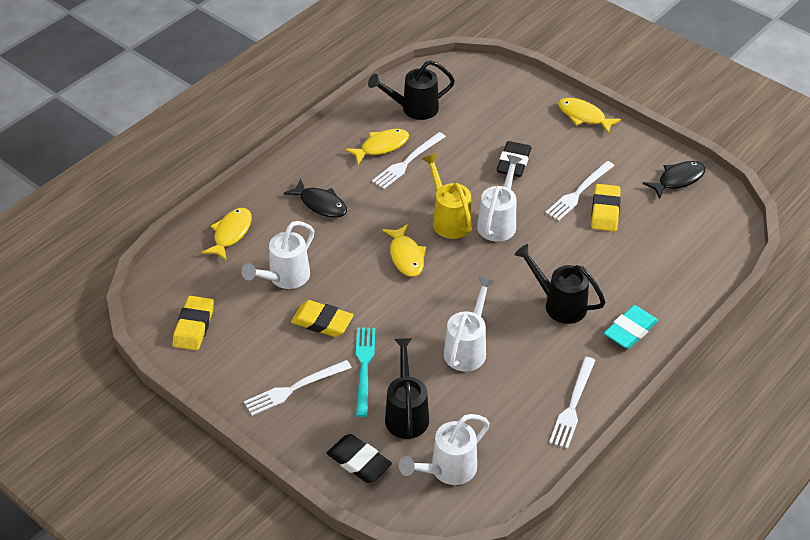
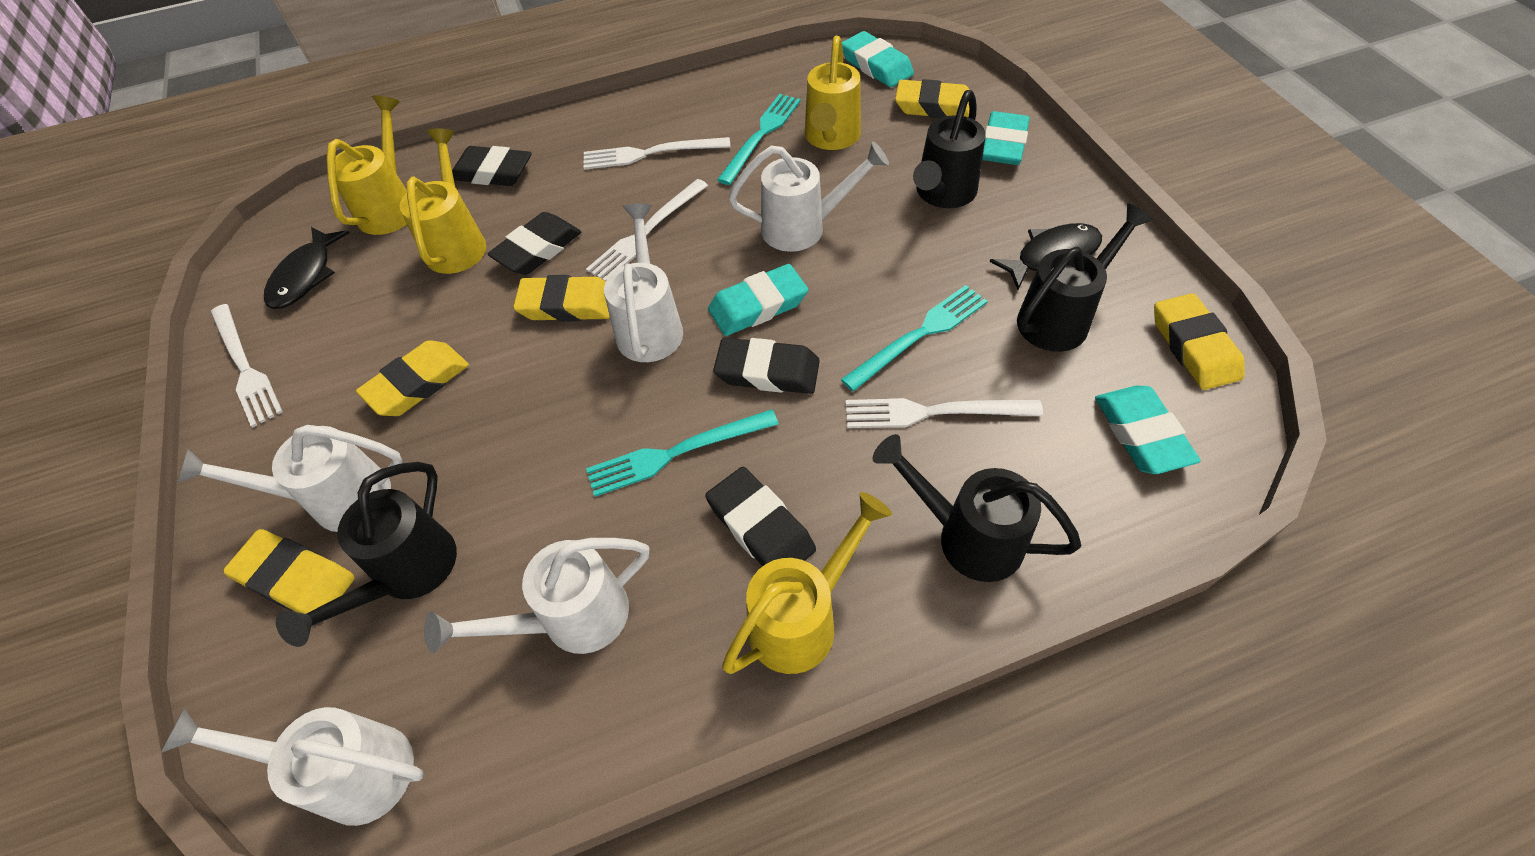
black eraser: [327,434,392,483] [496,141,531,177] = 2 -> [452,146,532,186] [487,212,581,275] [705,467,816,566] [713,338,820,394] = 4
black watering can: [368,60,455,120] [385,338,429,439] [515,244,606,324] = 3 -> [276,462,457,647] [872,434,1081,582] [913,90,986,208] [1017,203,1153,352] = 4
turquoise eraser: [604,305,658,349] = 1 -> [708,264,808,336] [842,31,914,87] [982,111,1030,165] [1095,386,1201,474] = 4
turquoise fork: [356,328,375,417] = 1 -> [586,409,779,497] [717,94,801,185] [841,285,988,391] = 3
white watering can: [241,221,314,289] [399,414,490,485] [444,277,495,372] [477,155,522,242] = 4 -> [161,707,424,826] [178,425,403,532] [424,538,649,654] [604,204,683,362] [728,142,889,252] = 5
yellow eraser: [173,296,214,350] [291,300,354,337] [591,184,621,232] = 3 -> [223,529,355,614] [356,341,469,416] [513,275,610,322] [895,79,970,118] [1154,293,1245,390] = 5
yellow fish: [202,208,252,261] [345,129,409,164] [382,224,427,277] [558,98,621,134] = 4 -> none = 0
yellow watering can: [422,153,472,239] = 1 -> [327,95,407,235] [400,128,486,274] [722,492,892,674] [805,36,861,150] = 4

